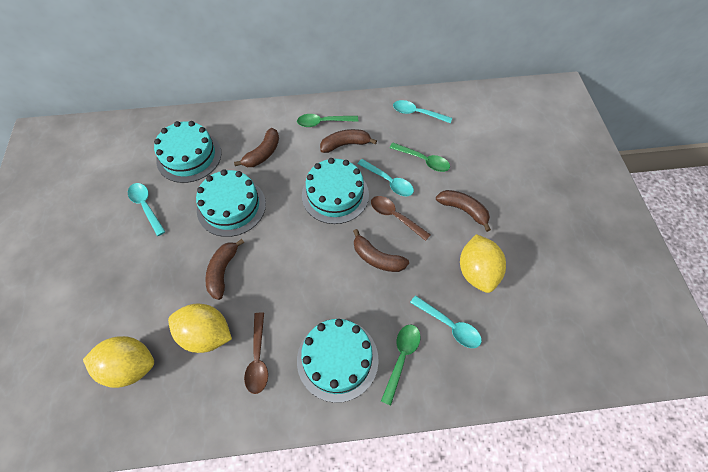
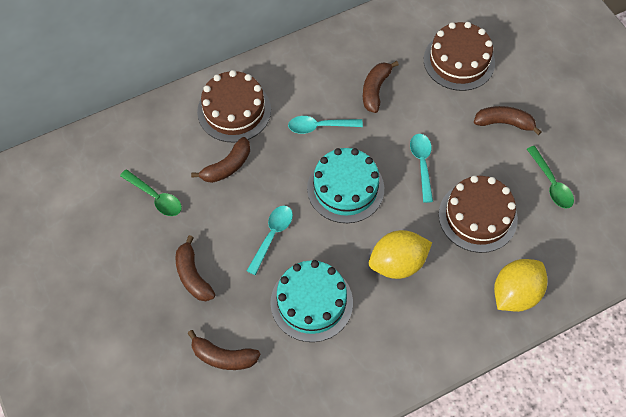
brown cake: none = 0 -> [197,70,271,142] [424,22,495,91] [439,176,518,253] = 3
brown spoon: [244,313,268,394] [371,196,431,241] = 2 -> none = 0
green spoon: [297,114,358,127] [381,325,420,406] [390,143,450,172] = 3 -> [120,169,182,216] [527,146,574,209] = 2
turquoise cake: [154,121,222,183] [196,169,266,237] [297,319,379,403] [302,158,369,224] = 4 -> [270,260,353,342] [307,148,384,223] = 2
turquoise spoon: [128,183,166,236] [358,159,414,196] [393,100,452,123] [410,295,482,348] = 4 -> [247,206,293,275] [288,116,363,134] [410,134,433,203] = 3
yellow lemon: [83,336,154,388] [168,304,232,353] [460,234,506,293] = 3 -> [369,230,432,279] [494,259,547,312] = 2

